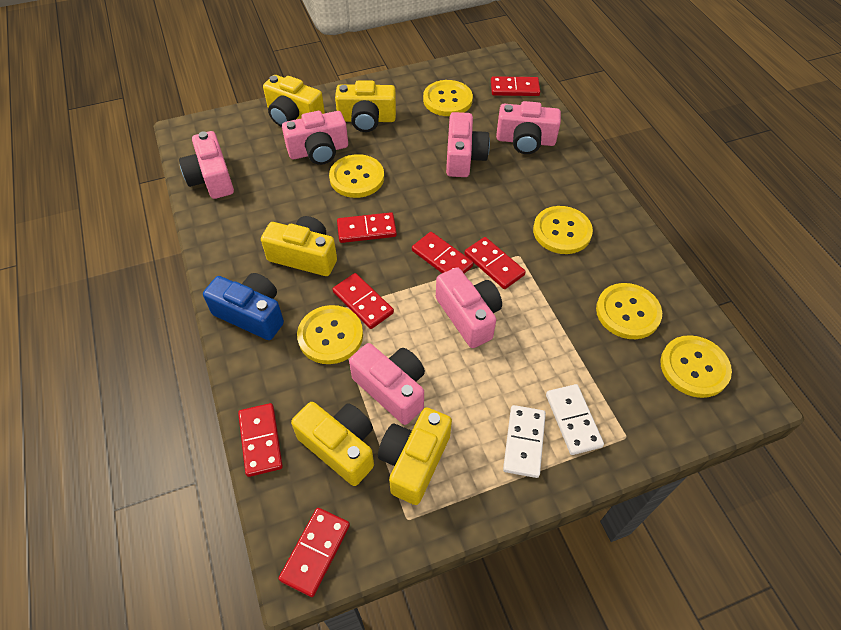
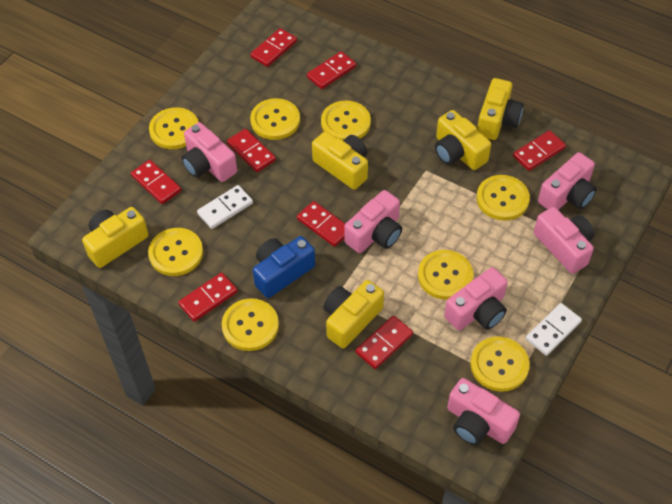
red domino: [238,403,283,477] [278,508,350,597] [332,273,394,329] [337,212,397,243] [412,232,473,274] [464,237,526,289] [491,76,540,96] = 7 -> [131,160,181,204] [178,273,238,322] [227,129,276,172] [250,28,297,67] [297,201,345,247] [307,51,356,89] [356,316,413,369] [513,130,566,171] = 8
yellow button: [297,305,363,364] [329,154,384,198] [423,80,473,116] [533,206,593,254] [596,283,662,339] [660,335,732,398] = 6 -> [148,228,203,276] [149,107,198,149] [222,298,279,351] [250,98,300,140] [321,101,371,140] [418,250,474,300] [470,337,530,392] [476,175,530,221] = 8

